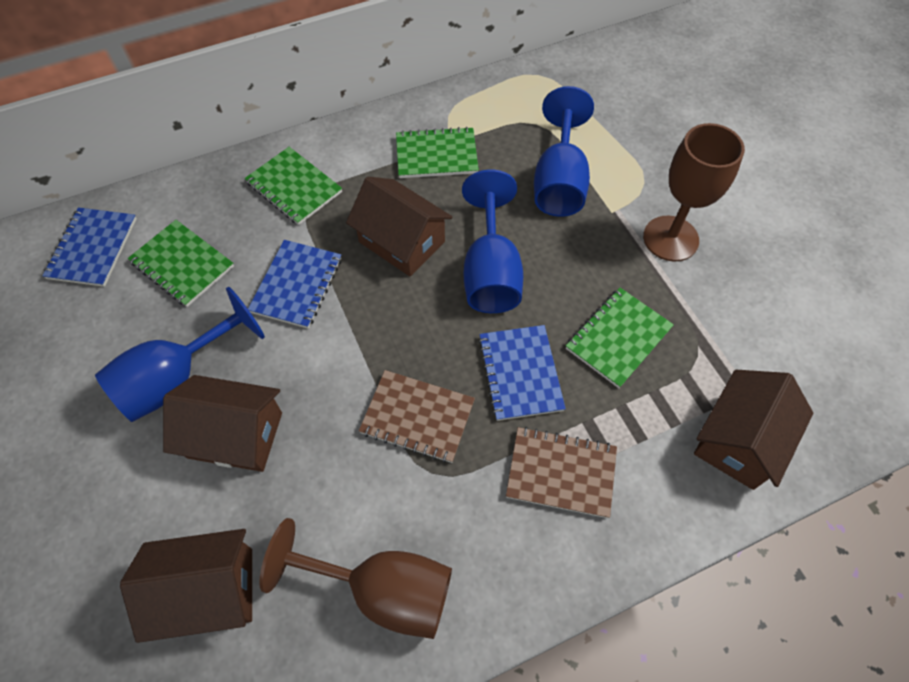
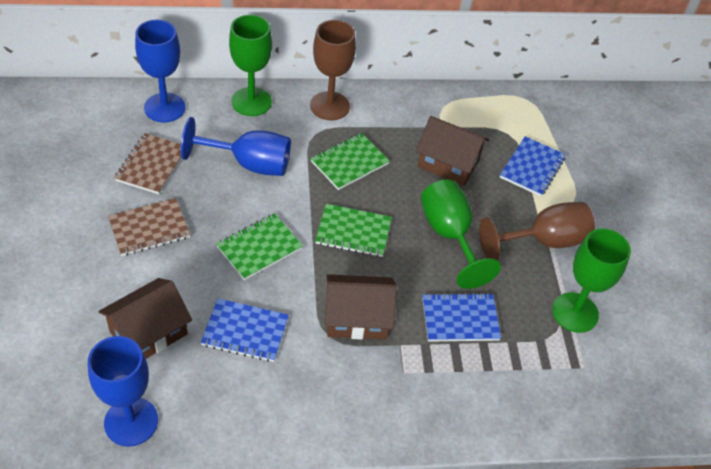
brown house: [120,529,252,643] [163,375,282,472] [346,177,453,277] [694,370,813,490] = 4 -> [98,278,192,359] [325,274,397,340] [416,116,489,186] = 3
green goblet: none = 0 -> [229,15,272,116] [421,179,501,289] [552,229,631,333] = 3
green notebook: [128,220,234,307] [245,147,342,225] [396,127,479,178] [566,288,674,388] = 4 -> [216,213,303,280] [311,133,390,190] [315,204,392,257] = 3

